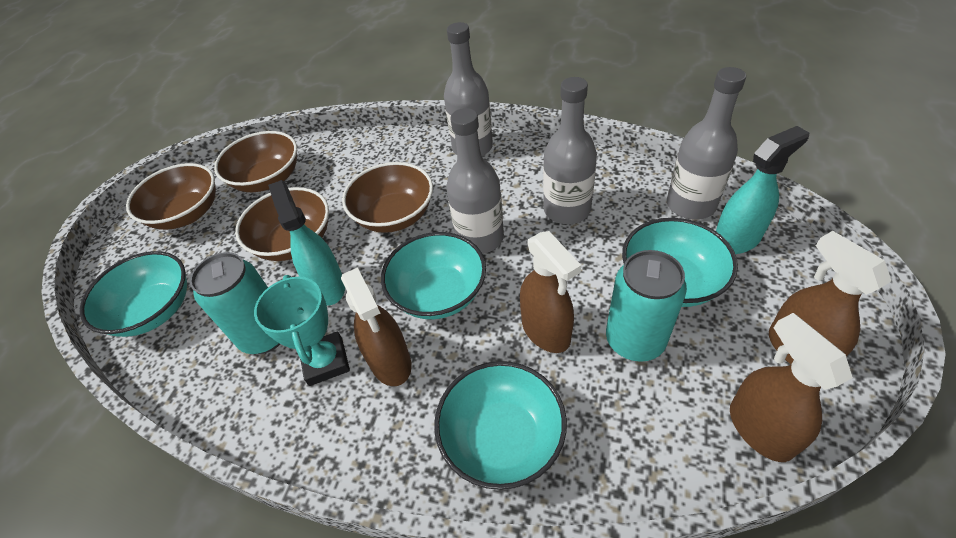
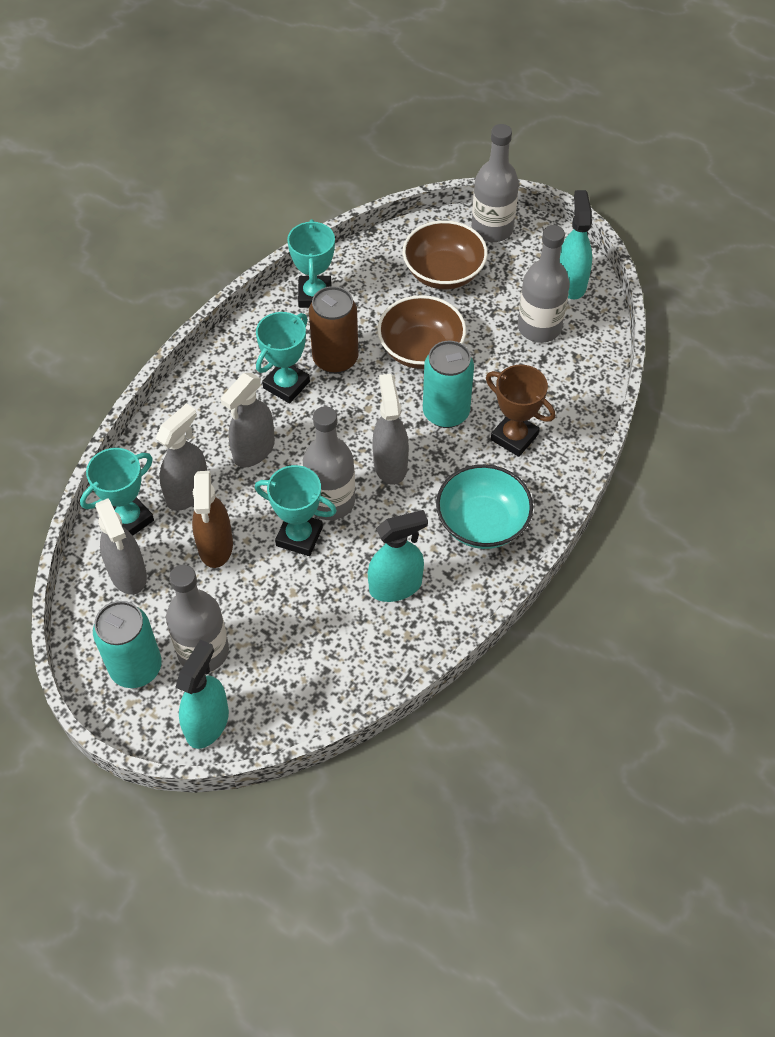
brown bowl: [126,163,216,230] [214,131,297,192] [235,187,329,261] [342,162,433,233] = 4 -> [378,295,466,369] [403,220,488,290] = 2
brown can: none = 0 -> [309,286,358,374] = 1
brown spray bottle: [341,268,412,386] [520,231,581,353] [730,313,853,462] [769,231,891,364] = 4 -> [192,471,233,568] = 1
brown trophy: none = 0 -> [486,365,555,457] = 1
grey spray bottle: none = 0 -> [95,498,147,595] [155,403,207,511] [221,373,275,468] [372,374,409,485] = 4
turquoise bowl: [80,251,187,337] [381,232,486,319] [434,361,567,490] [622,218,738,307] = 4 -> [436,464,533,549] = 1
turquoise spray bottle: [268,180,345,305] [716,126,809,254] = 2 -> [175,640,229,749] [368,510,428,602] [560,190,592,299] = 3
turquoise trophy: [254,275,350,386] = 1 -> [80,448,154,536] [255,465,337,556] [256,312,310,403] [287,219,335,308] = 4

